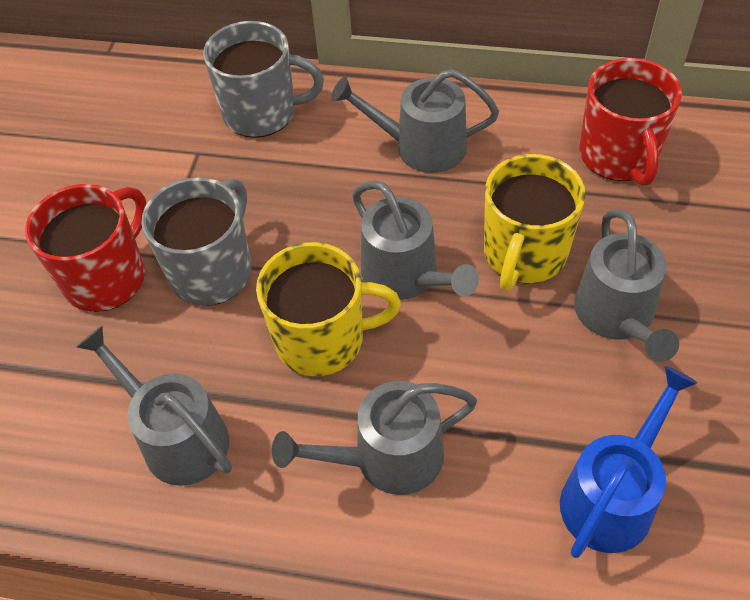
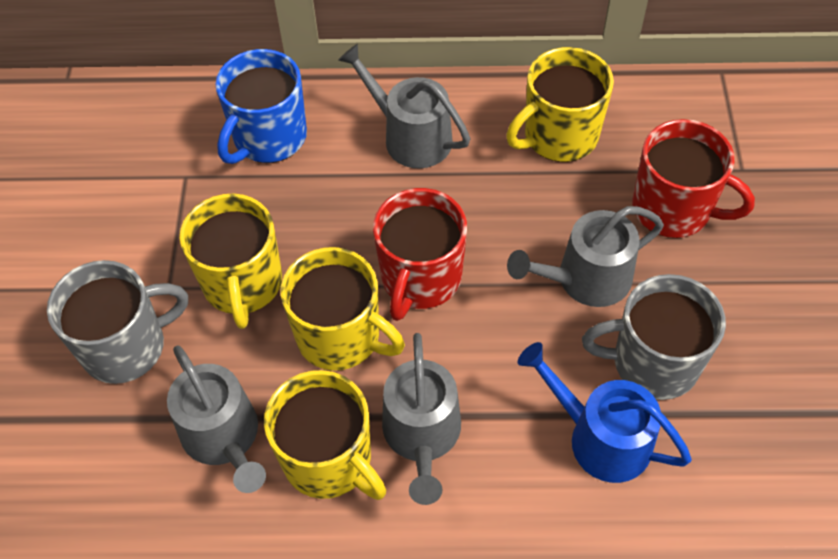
blue mug: none = 0 -> [215,49,307,164] = 1
grey watering can: [76,326,232,486] [272,381,477,495] [331,69,499,173] [352,180,479,300] [574,209,679,362] = 5 -> [167,345,266,493] [338,44,470,169] [382,333,461,505] [507,206,664,307] = 4
yellow mug: [256,242,401,376] [484,154,586,291] = 2 -> [180,194,282,329] [264,370,386,500] [280,247,405,371] [506,47,614,162] = 4

